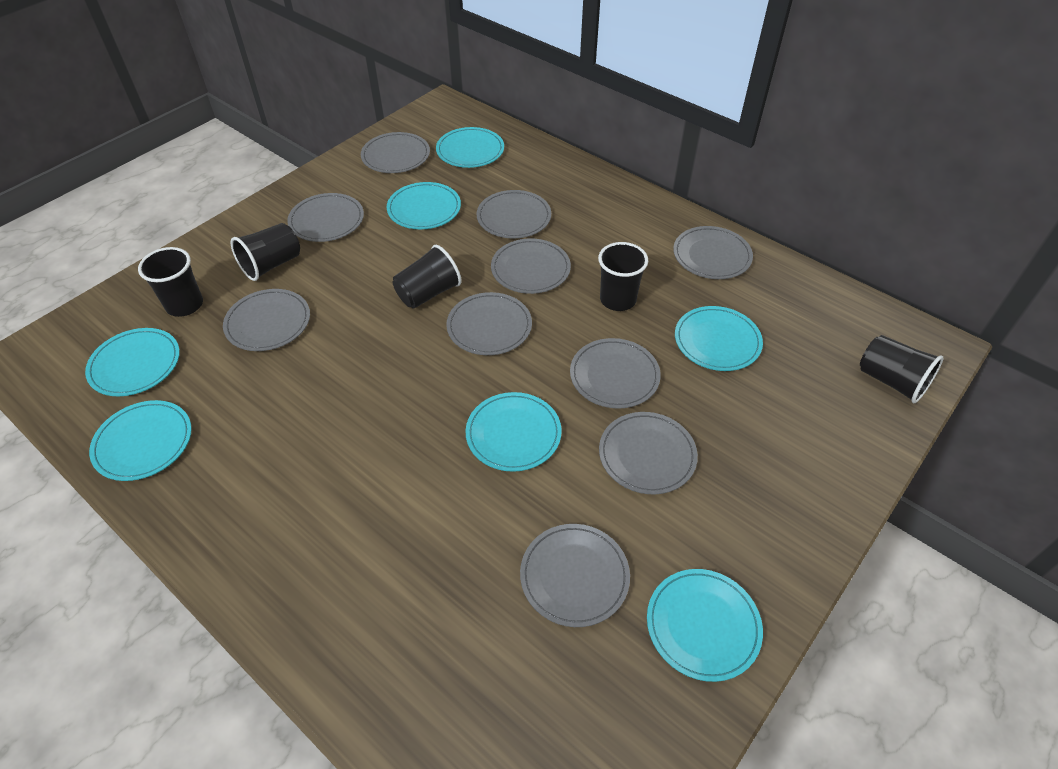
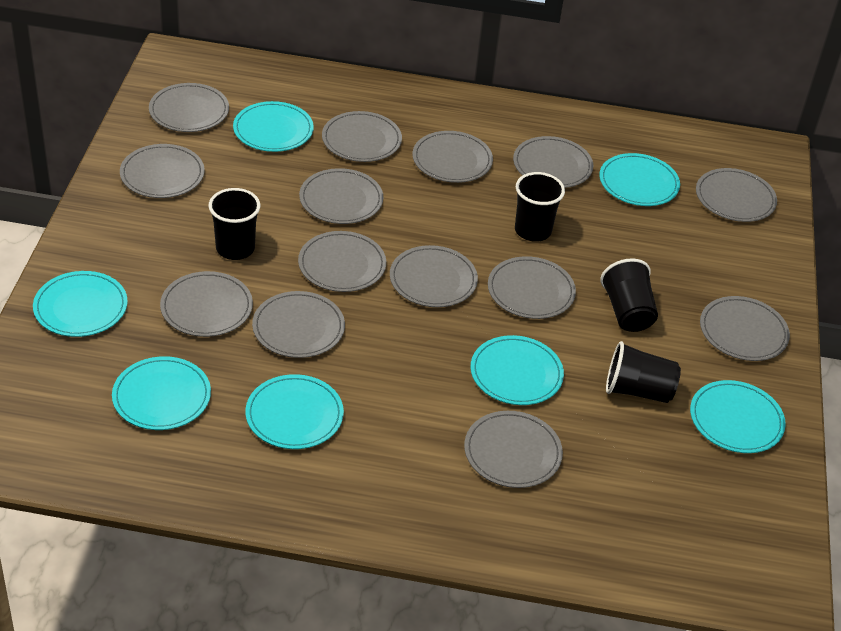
black cup: [138,247,203,317] [231,223,300,281] [393,245,462,309] [598,242,648,311] [860,335,944,403] = 5 -> [208,188,261,260] [515,172,565,242] [600,258,658,332] [606,341,681,403] = 4
grey plate: [223,289,310,351] [287,193,364,242] [361,132,430,173] [446,292,532,355] [477,190,551,238] [491,238,571,294] [520,524,630,627] [570,338,661,409] [599,412,698,494] [673,226,753,279] = 10 -> [120,144,204,198] [149,83,229,132] [160,271,253,337] [252,291,345,358] [298,231,386,292] [299,168,383,224] [322,111,402,162] [390,245,478,307] [412,131,493,183] [464,411,563,488] [488,256,576,319] [513,136,593,188] [696,168,777,222] [700,296,790,361] = 14

